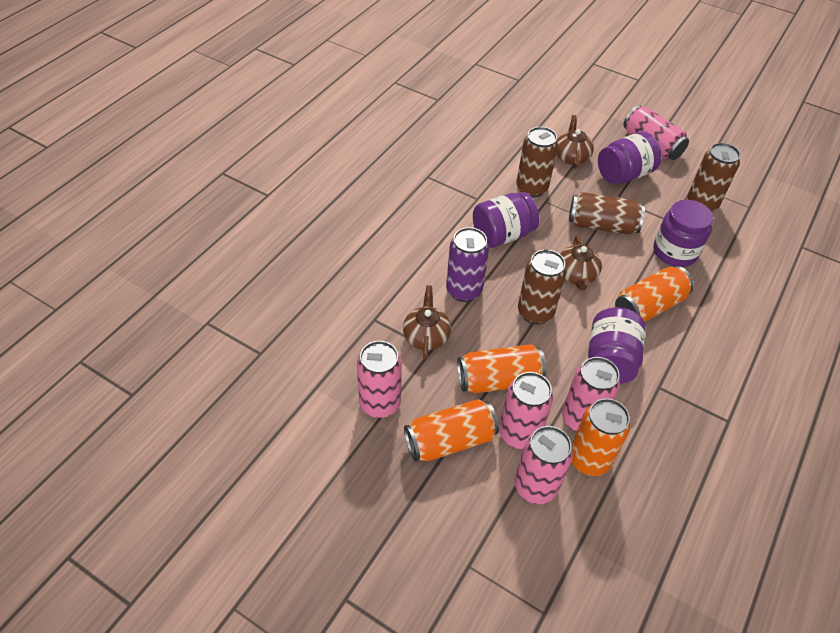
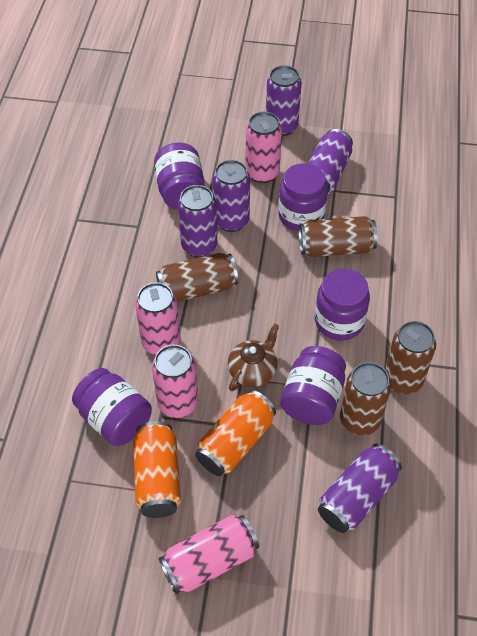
brown teapot: [403,285,451,359] [556,115,594,169] [560,236,602,291] = 3 -> [228,324,279,391] = 1
orange can: [404,399,499,462] [457,344,546,394] [571,398,630,476] [615,266,694,322] = 4 -> [133,421,181,518] [195,390,276,476] = 2
pink can: [357,341,402,418] [499,372,553,449] [515,426,573,504] [562,357,620,432] [623,105,689,160] = 5 -> [135,282,181,355] [152,345,198,418] [159,515,259,595] [245,112,282,183] = 4
purple can: [446,227,489,302] = 1 -> [178,185,217,258] [212,160,250,232] [266,65,301,136] [308,129,353,195] [318,444,402,533] = 5
purple jar: [473,192,539,248] [588,307,646,384] [598,132,661,184] [653,200,713,267] = 4 -> [72,368,152,446] [154,143,205,210] [278,163,328,231] [280,346,346,425] [315,268,370,340] = 5

